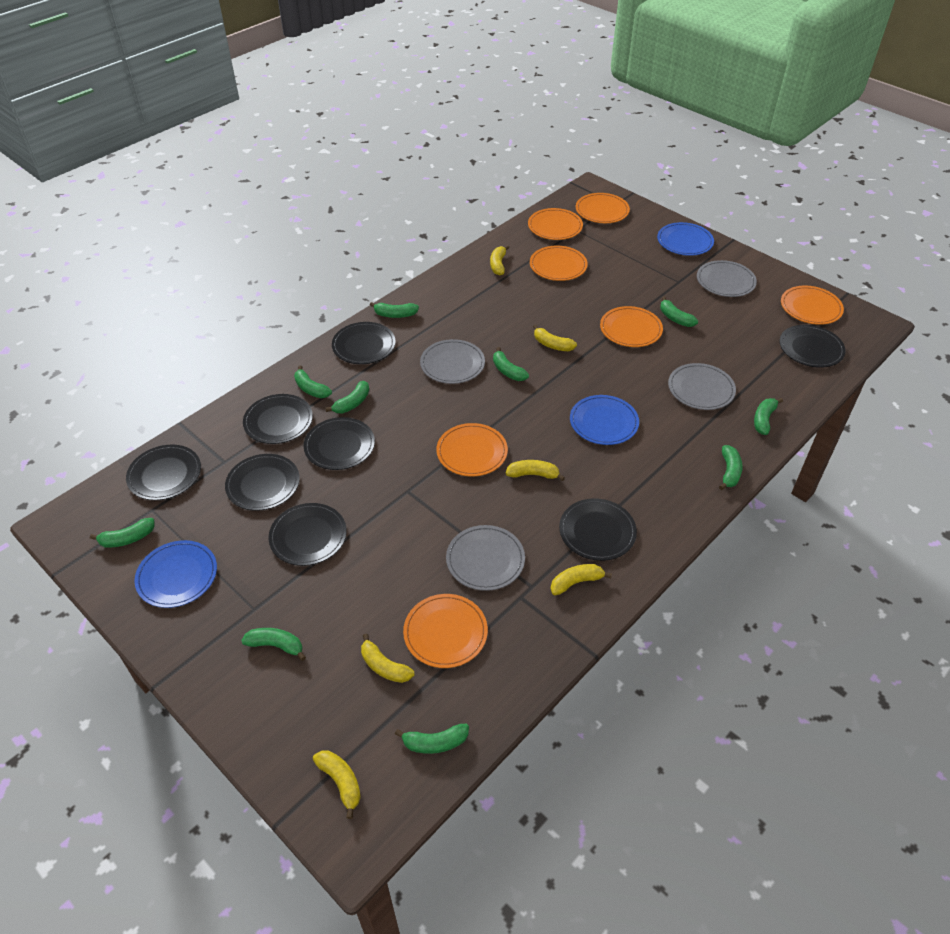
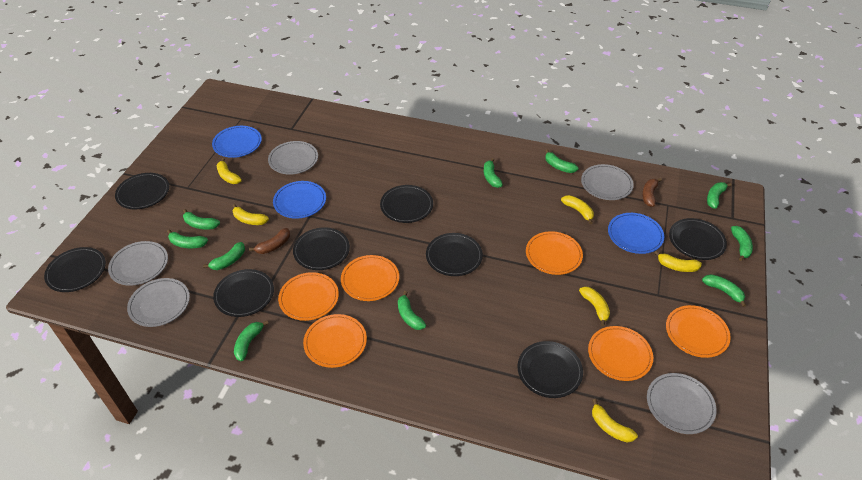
brown banana: none = 0 -> [249,228,290,254] [642,178,662,207] = 2
grey plate: [420,339,485,384] [446,525,525,591] [668,363,736,410] [697,260,757,297] = 4 -> [108,241,168,286] [127,278,190,327] [268,141,318,174] [581,164,634,200] [647,373,717,434] = 5
orange plate: [403,594,488,668] [436,423,508,476] [528,208,583,240] [530,246,588,281] [576,193,630,223] [600,306,663,347] [781,286,844,325] = 7 -> [278,272,339,321] [303,314,367,368] [341,255,399,301] [526,231,583,275] [588,326,653,381] [666,305,731,358] = 6

